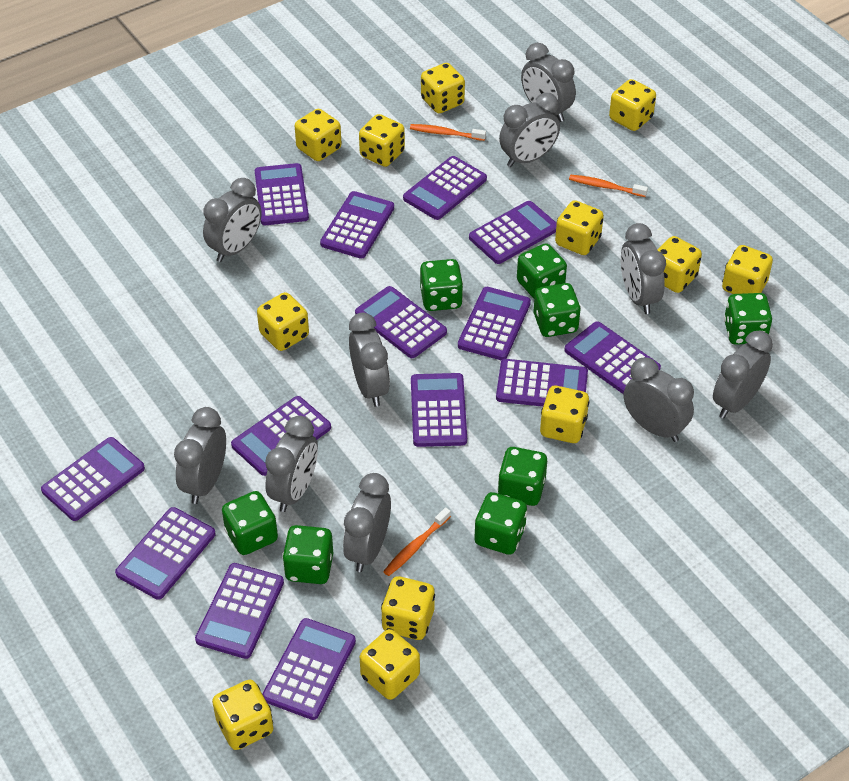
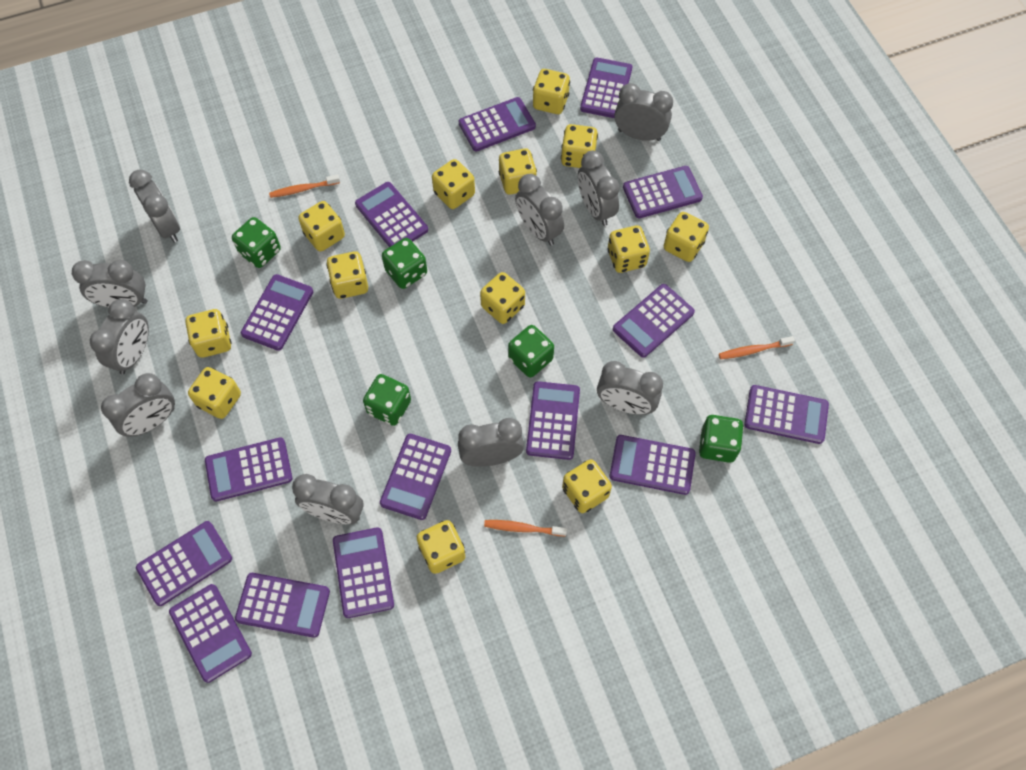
green dice: [222,491,278,555] [282,525,333,584] [420,259,463,311] [474,492,527,555] [497,447,547,506] [517,243,567,298] [534,283,581,337] [724,293,772,345] = 8 -> [232,217,281,268] [363,374,411,426] [382,238,427,289] [508,325,554,378] [699,415,744,463] = 5
purple calculator: [41,437,145,521] [115,507,216,600] [195,563,284,659] [231,396,331,476] [255,163,309,225] [263,618,356,720] [320,191,394,259] [355,286,447,358] [403,156,487,220] [411,373,467,447] [458,287,531,360] [469,201,557,264] [496,359,588,407] [564,321,661,394] = 14 -> [136,521,232,606] [169,584,252,683] [205,437,292,502] [235,573,330,638] [241,274,313,351] [333,527,394,618] [355,182,428,247] [380,434,451,520] [459,97,536,152] [526,381,580,460] [580,58,632,118] [610,435,696,495] [613,284,695,358] [623,166,703,218] [744,385,829,444] = 15
yellow dice: [212,680,273,750] [257,292,309,351] [295,109,342,161] [359,114,405,167] [360,629,420,700] [381,576,435,640] [421,63,465,113] [540,386,590,443] [555,200,604,255] [609,79,656,131] [657,236,702,293] [722,245,773,294] = 12 -> [186,309,231,358] [188,367,241,419] [298,201,345,251] [326,251,368,299] [417,520,465,574] [432,159,475,209] [480,272,525,324] [499,148,537,195] [533,69,570,114] [561,124,598,168] [562,459,612,513] [607,225,650,273] [664,212,709,262] = 13

